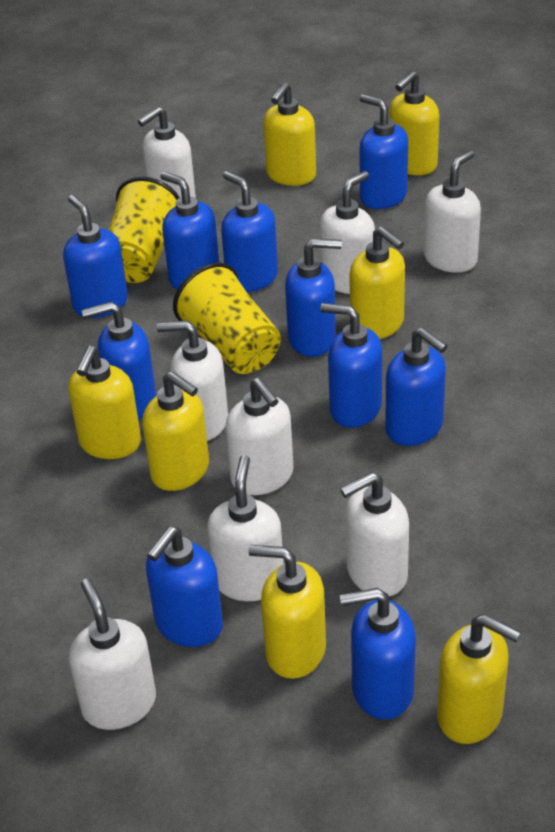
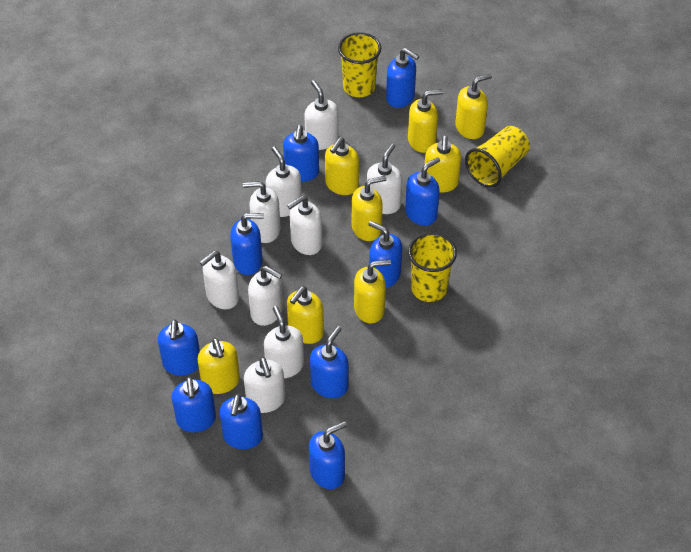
white soap dispenser: [69,578,156,730] [138,106,196,198] [157,320,228,441] [207,455,284,601] [225,378,293,495] [320,171,375,294] [340,472,409,597] [424,150,481,273] = 8 -> [200,251,239,309] [243,181,281,243] [244,357,285,413] [248,266,283,326] [264,306,304,378] [266,146,302,217] [287,196,322,255] [304,80,338,150] [367,144,402,214] = 9
yellow cup: [108,177,180,283] [173,263,281,374] = 2 -> [338,32,381,97] [408,232,457,302] [465,126,530,188] = 3
yellow soap dispenser: [68,346,141,459] [142,371,209,491] [248,545,326,679] [263,82,316,186] [349,226,405,339] [389,71,439,175] [437,614,521,744] = 7 -> [197,338,240,394] [287,286,324,344] [325,137,359,195] [352,176,387,241] [354,260,391,323] [408,89,443,153] [425,136,461,192] [455,74,492,139] = 8

